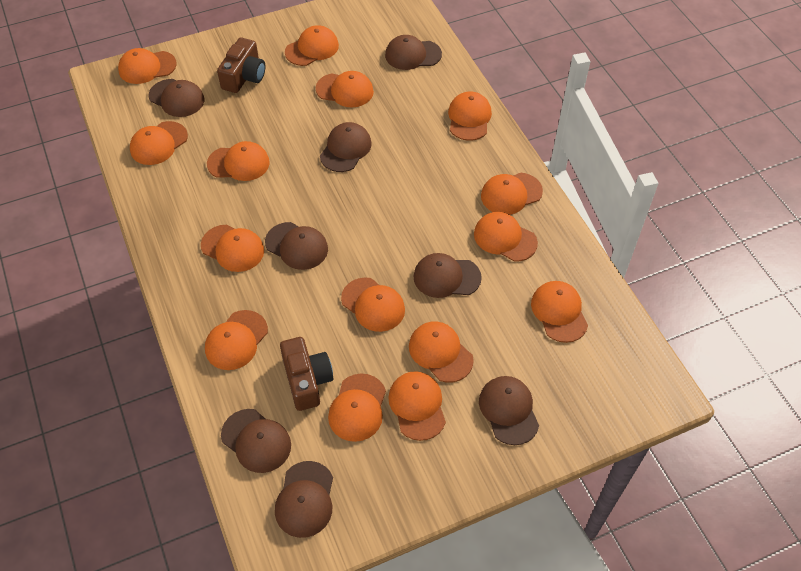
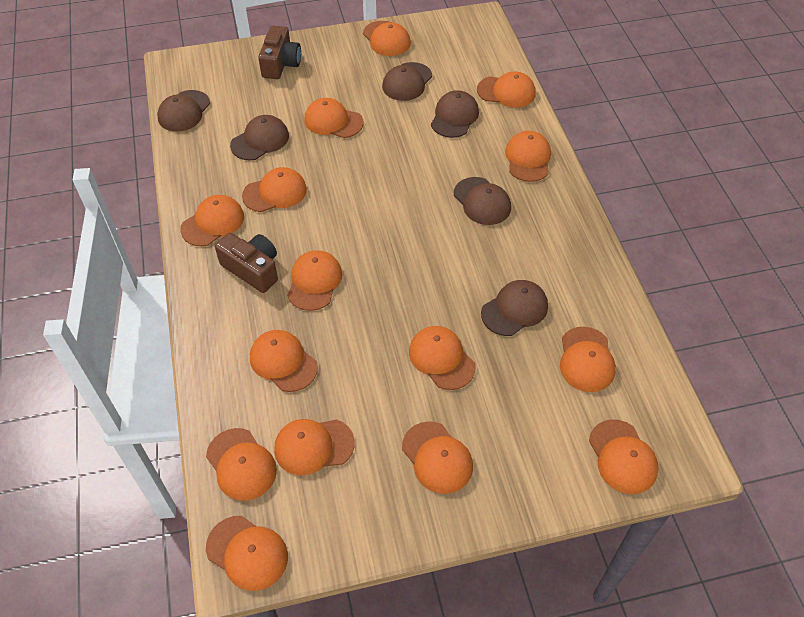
brown cap: [149,79,204,117] [221,409,291,473] [265,222,328,270] [275,461,333,538] [320,122,372,172] [385,35,442,70] [413,253,482,298] [479,376,539,445] = 8 -> [157,90,210,132] [230,115,289,160] [382,62,432,101] [431,90,479,138] [454,177,511,225] [481,280,548,336] = 6

